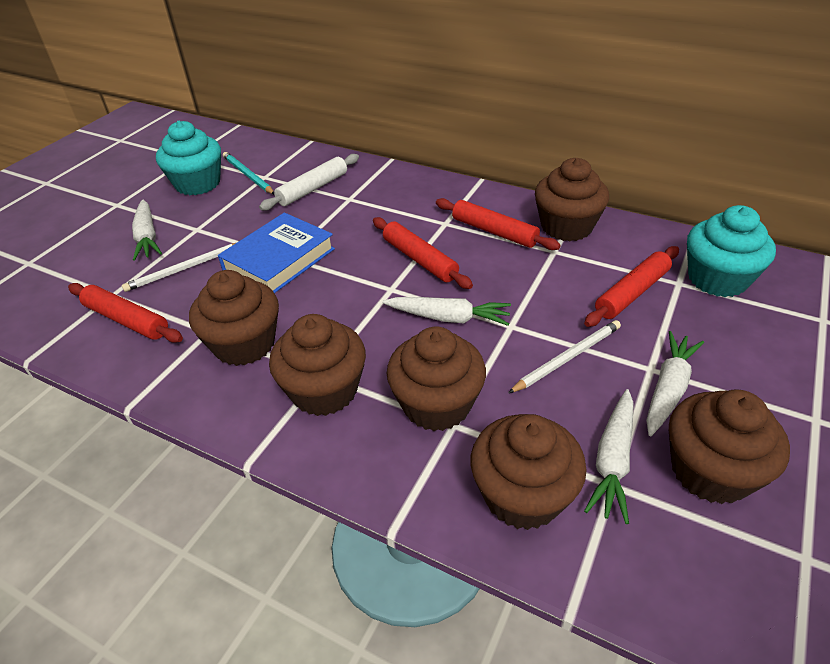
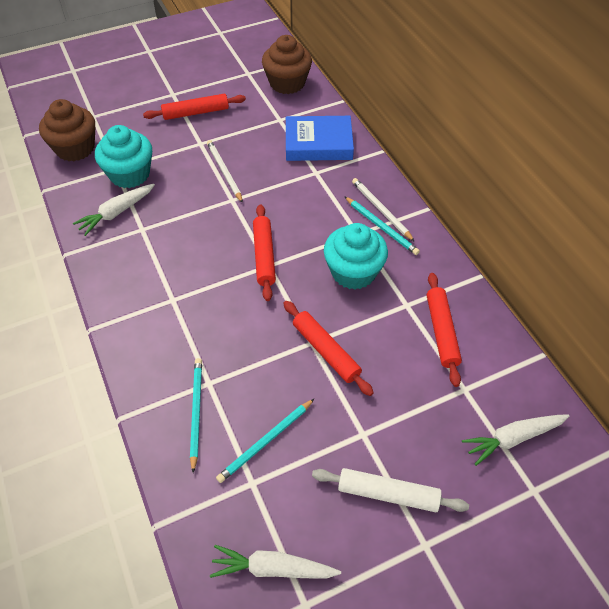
brown cupcake: [189,270,279,366] [269,314,366,416] [387,327,486,431] [471,414,587,530] [535,158,609,241] [668,389,790,504] = 6 -> [39,99,95,161] [262,35,312,94] = 2
turquoise pencil: [223,152,274,194] = 1 -> [190,358,202,473] [216,399,314,483] [344,196,420,255] = 3
white carrot: [132,199,162,261] [382,297,511,326] [584,389,634,524] [646,331,704,436] = 4 -> [73,184,155,236] [210,545,341,579] [462,414,569,466] = 3

